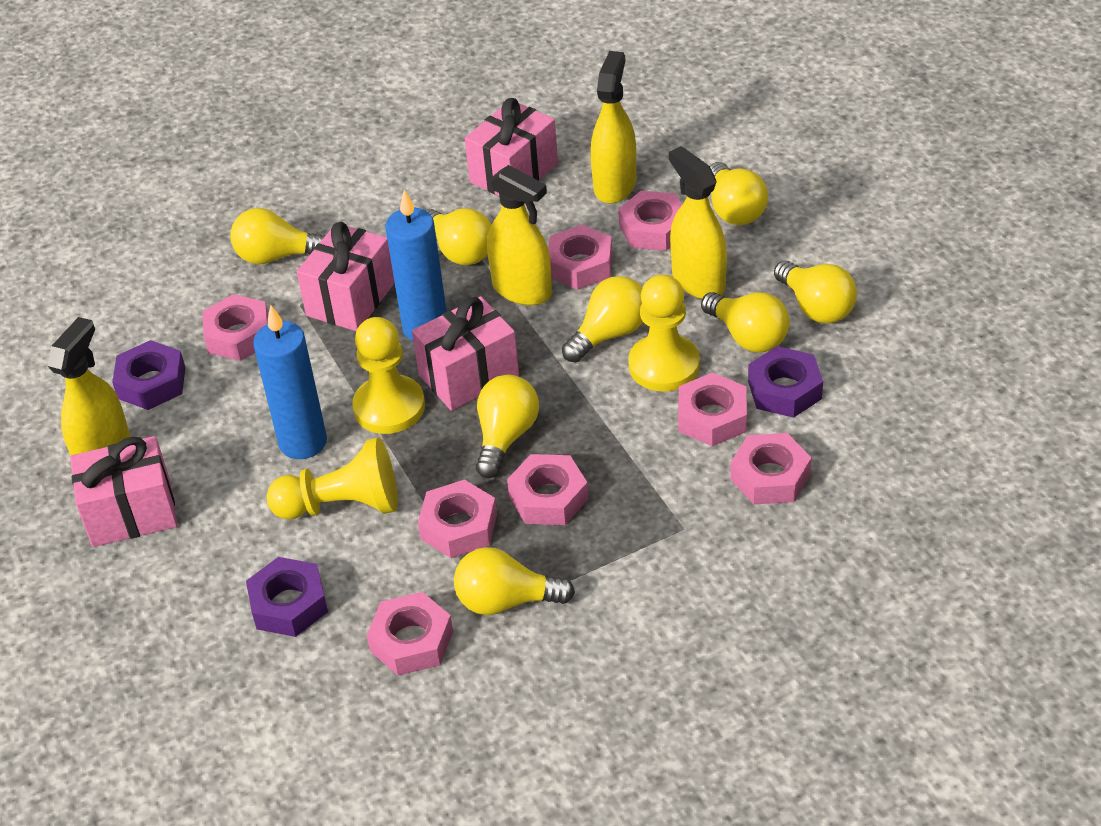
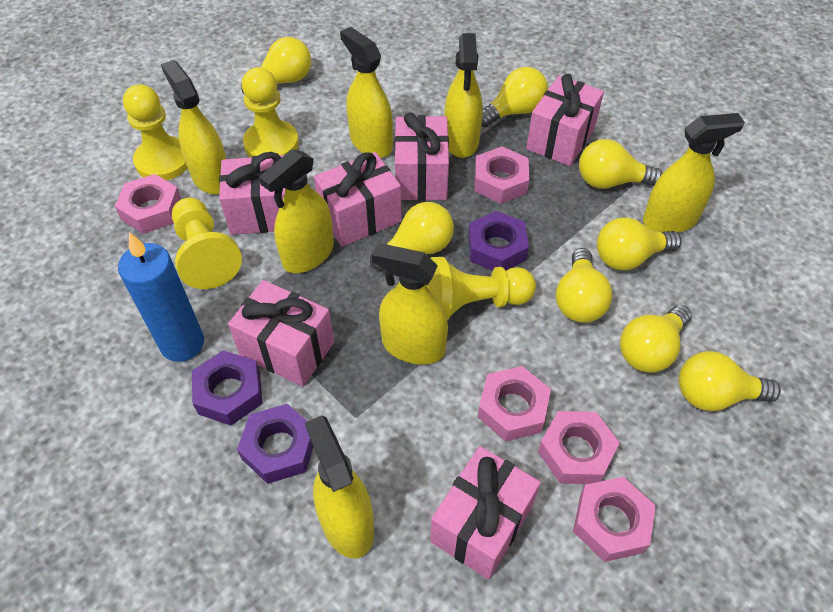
blue candle: [253,305,327,459] [385,190,447,341] = 2 -> [118,232,204,362] = 1
pink gift: [70,436,178,547] [297,222,395,331] [412,296,519,411] [465,98,558,196] = 4 -> [219,152,285,235] [228,280,334,387] [314,152,402,247] [395,113,449,201] [430,446,541,580] [526,74,604,166] = 6
pink nut: [202,294,268,361] [367,592,453,676] [418,479,497,558] [507,454,589,525] [548,225,612,290] [618,191,682,251] [678,372,747,446] [730,433,812,504] = 8 -> [115,174,181,234] [475,146,529,204] [478,366,551,442] [538,411,620,484] [573,477,656,562] = 5
yellow pawn: [266,437,398,519] [352,317,425,434] [628,274,700,391] = 3 -> [123,84,188,180] [172,197,242,289] [242,67,299,157] [427,257,536,321] = 4
yellow spray bottle: [47,317,131,456] [487,165,552,305] [591,51,636,204] [669,146,727,299] = 4 -> [161,60,227,194] [259,149,334,273] [305,415,374,559] [340,27,393,158] [372,243,448,364] [444,33,482,158] [643,113,745,233] = 7

